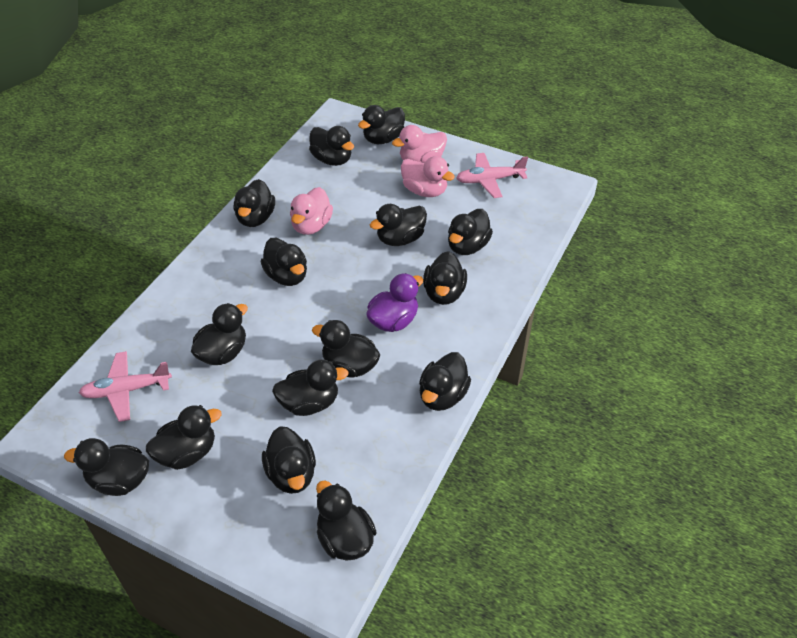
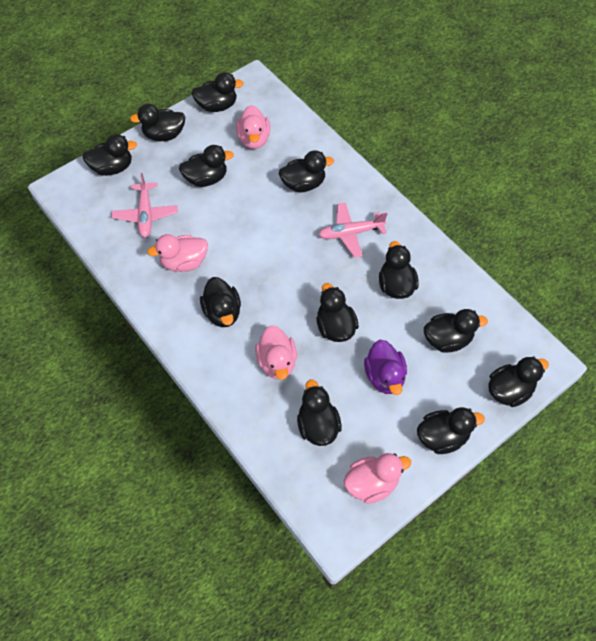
black duck: [64,438,149,496] [146,405,222,470] [191,303,248,365] [234,179,275,227] [261,238,307,286] [262,426,316,494] [272,360,349,416] [309,126,354,166] [312,320,380,378] [316,480,377,561] [358,105,405,144] [370,204,427,246] [419,352,471,411] [423,251,467,305] [448,209,493,255] = 15 -> [82,134,137,176] [130,104,186,141] [179,145,234,187] [191,72,244,112] [200,277,241,327] [279,150,334,192] [297,379,342,446] [316,283,359,342] [379,241,419,299] [417,407,485,454] [424,309,488,353] [488,356,549,407] = 12
pink duck: [290,187,333,235] [392,125,447,163] [401,156,455,197] = 3 -> [147,234,208,272] [236,105,270,149] [255,325,297,380] [344,453,411,504] = 4

